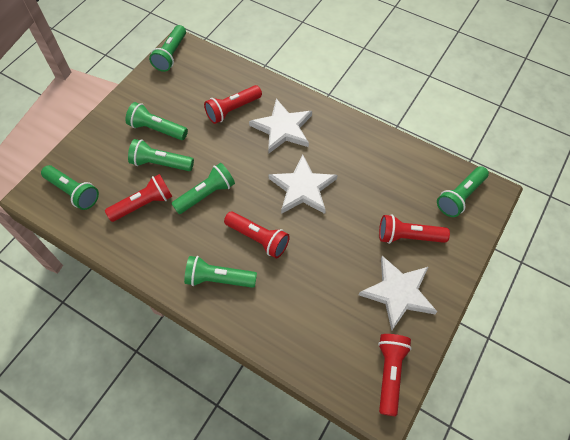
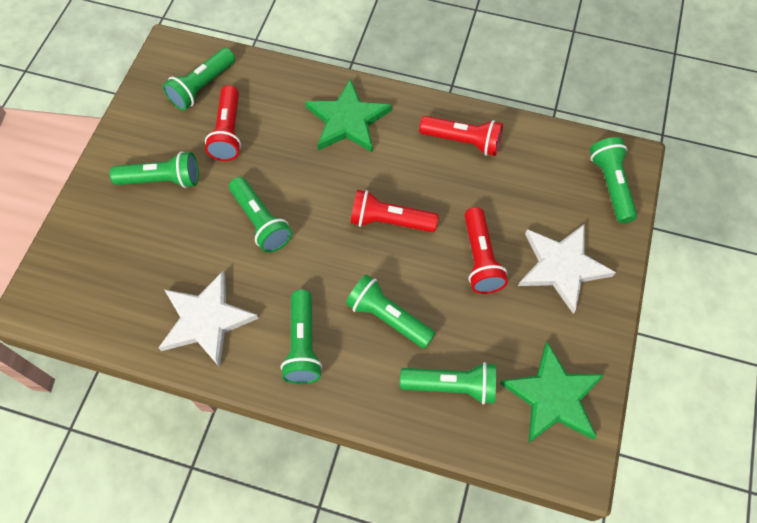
green star: none = 0 -> [305,78,392,153] [500,342,605,443] = 2
red flashlight: [105,174,172,222] [204,85,262,124] [224,212,290,258] [378,334,412,416] [379,214,450,244] = 5 -> [205,85,241,161] [350,190,439,232] [419,116,503,156] [465,207,508,294] = 4
white star: [249,99,312,153] [269,155,338,214] [359,256,437,330] = 3 -> [158,271,259,368] [518,224,616,314] = 2

